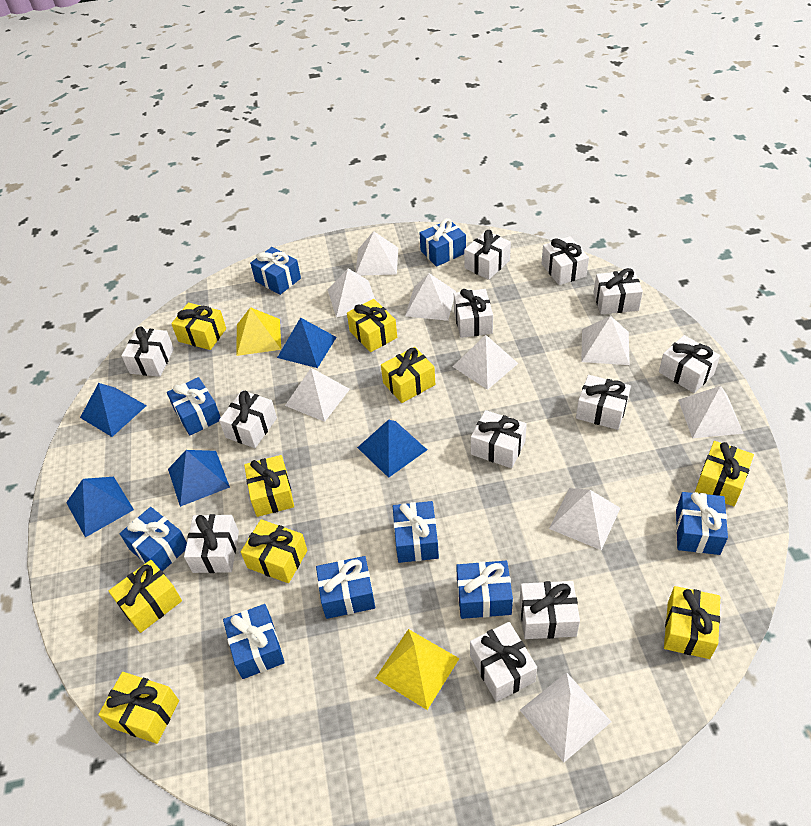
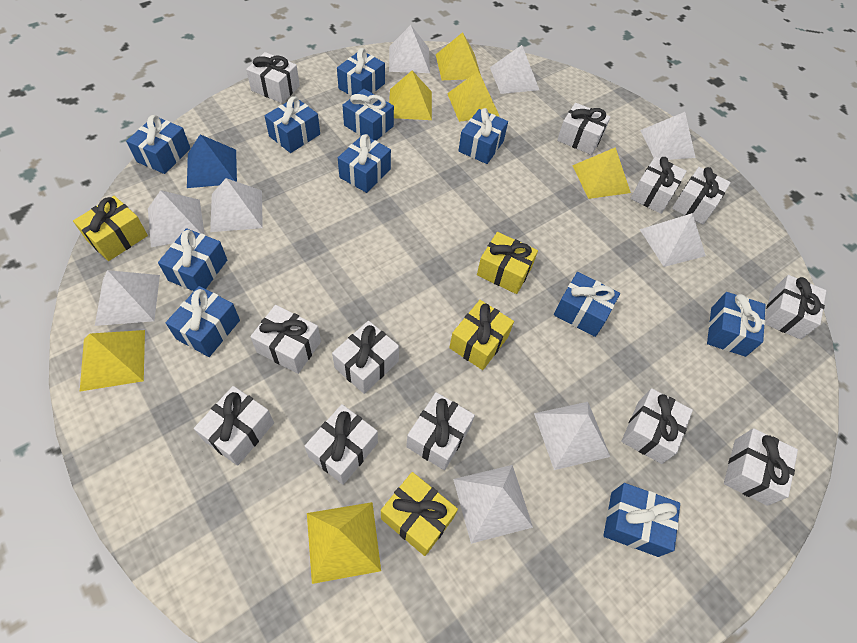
blue gift: [120,507,187,572] [167,377,221,436] [223,604,285,679] [250,247,301,295] [316,556,375,619] [393,501,439,563] [420,218,466,267] [456,561,513,619] [676,492,728,555] = 9 -> [126,115,191,174] [158,228,227,291] [166,286,240,357] [264,96,320,153] [337,48,385,96] [338,134,391,193] [342,89,394,141] [459,108,508,164] [554,272,620,337] [603,483,680,557] [707,292,766,357] = 11
blue pyramid: [66,477,134,537] [80,383,147,437] [168,450,230,507] [277,317,337,368] [357,420,427,478] = 5 -> [187,134,237,188] = 1
yellow gift: [98,672,179,744] [109,560,182,633] [171,303,226,350] [241,519,307,583] [244,455,294,517] [347,299,397,352] [381,347,435,403] [664,586,720,659] [695,441,754,506] = 9 -> [73,196,148,261] [381,472,458,556] [449,300,514,370] [477,232,538,294] = 4
yellow pyramid: [237,307,281,356] [376,629,460,710] = 2 -> [80,330,145,391] [307,502,381,584] [389,71,432,120] [436,32,481,80] [447,71,499,122] [572,147,631,199] = 6

